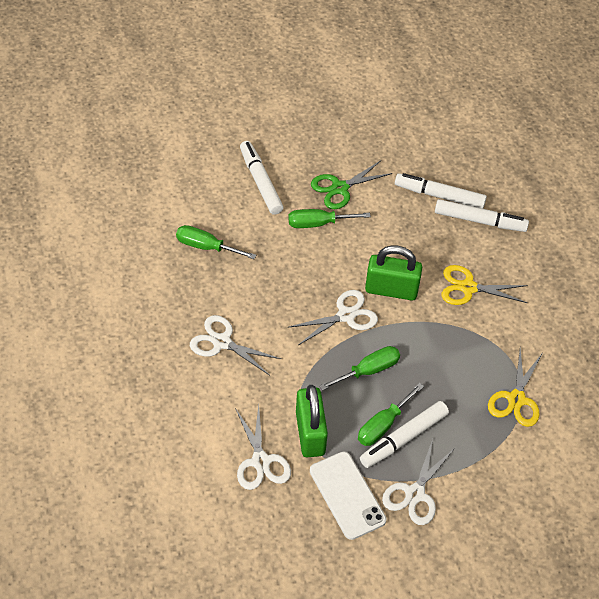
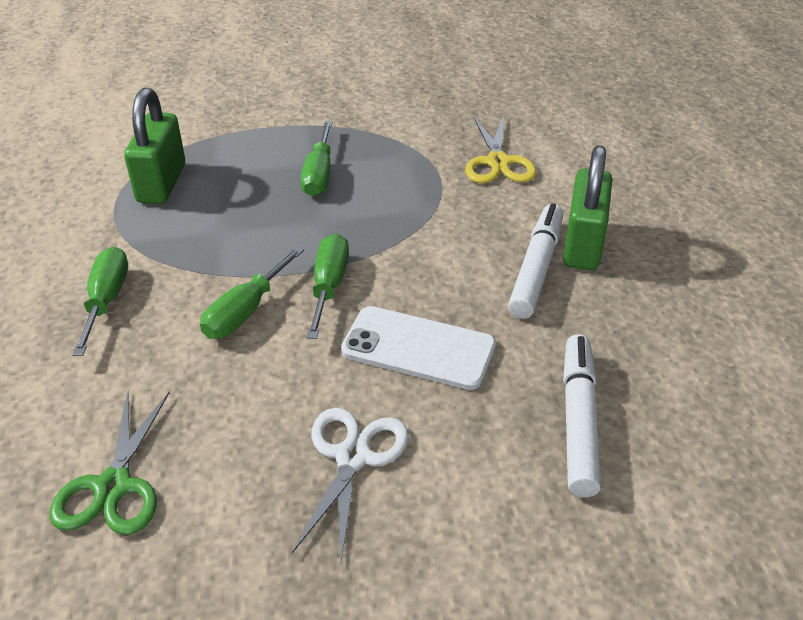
white marker: [240,141,283,215] [360,401,449,468] [395,173,487,209] [435,199,529,232] = 4 -> [508,203,563,319] [563,334,601,497] = 2
white scissors: [190,315,281,375] [235,405,291,490] [289,290,378,345] [382,439,455,525] = 4 -> [292,408,409,561] = 1
yellow scissors: [442,265,528,305] [488,348,542,427] = 2 -> [465,114,537,183] = 1

